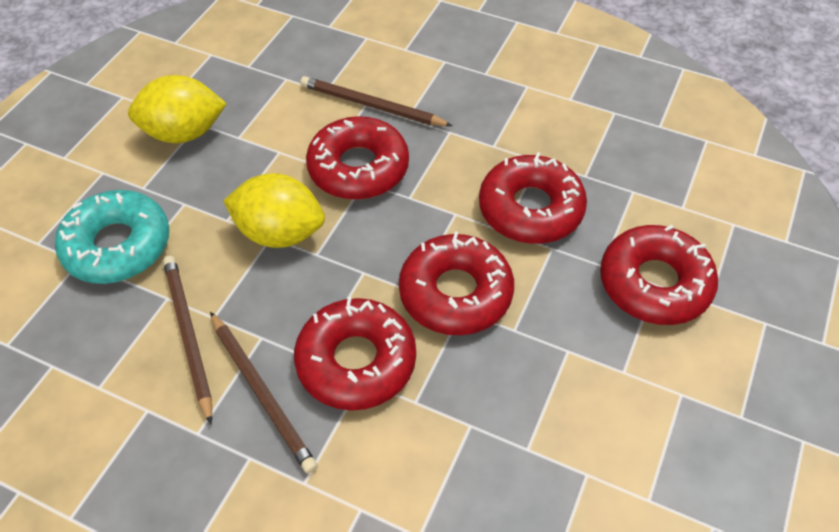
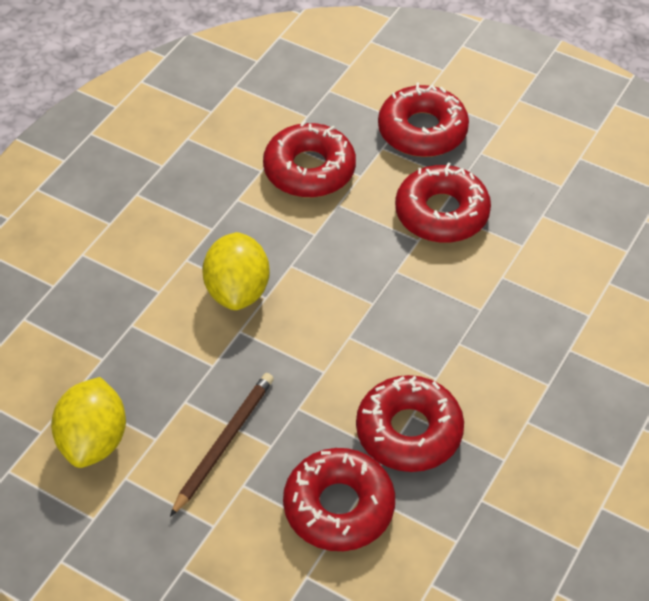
brown pencil: [163,256,212,425] [210,312,318,474] [300,76,453,126] = 3 -> [170,373,274,517] = 1
turquoise donut: [55,190,169,284] = 1 -> none = 0

